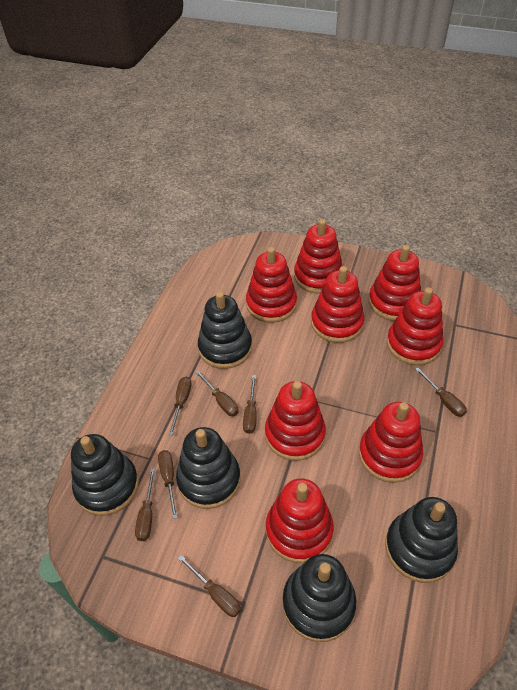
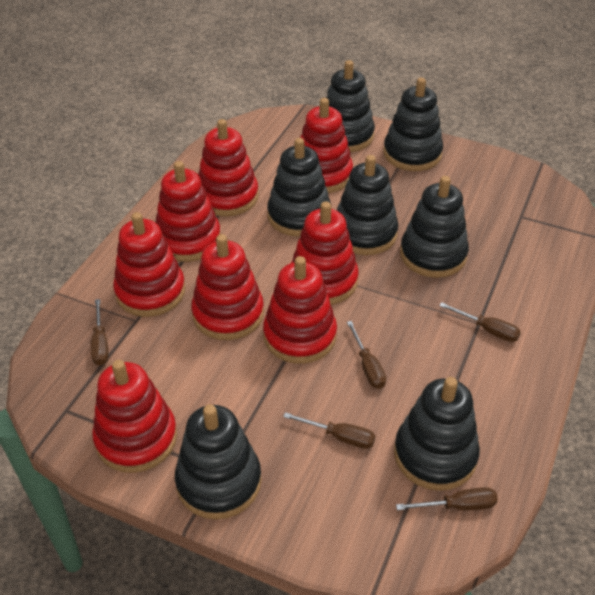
black stacking toy: [71,434,139,516] [176,427,241,509] [198,292,252,369] [283,554,356,642] [385,497,458,583] = 5 -> [175,404,261,519] [267,138,331,237] [326,60,375,152] [337,155,399,255] [383,78,443,171] [394,377,480,491] [400,176,469,278] = 7
brown screwdriver: [135,468,155,541] [158,450,178,519] [168,377,192,435] [178,555,241,617] [195,370,239,416] [243,375,257,434] [415,367,467,417] = 7 -> [91,299,109,366] [283,412,375,449] [347,321,386,389] [396,487,498,510] [439,302,521,342] = 5

